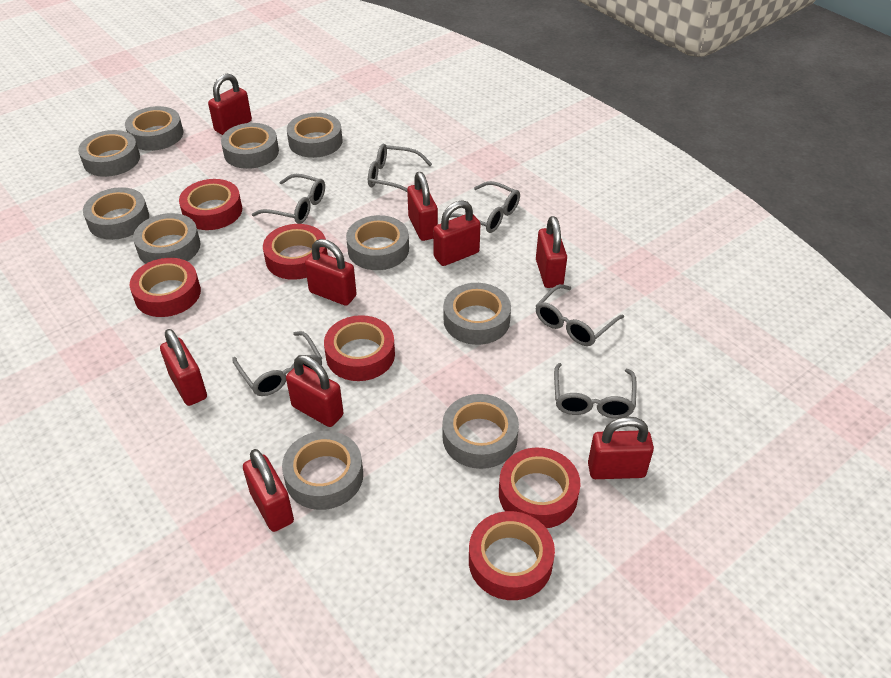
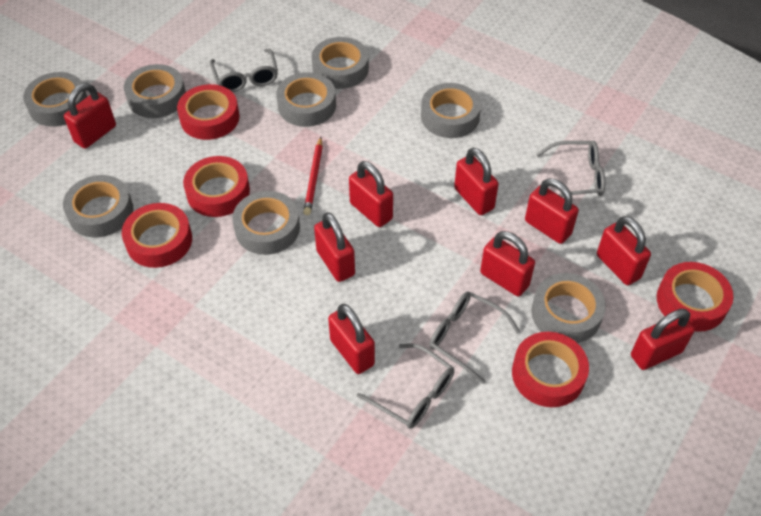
grey glasses: [232,331,322,396] [252,174,325,224] [368,144,432,192] [449,181,520,233] [535,284,624,346] [554,363,637,419] = 6 -> [210,49,278,92] [357,343,454,429] [429,291,520,384] [536,141,605,197] = 4
grey tape: [78,130,140,177] [83,187,149,240] [125,106,183,151] [133,213,201,264] [221,123,279,169] [282,431,363,510] [287,113,342,158] [346,215,409,270] [442,394,519,469] [444,283,511,345] = 10 -> [23,72,87,127] [63,175,133,238] [124,64,186,118] [232,191,300,255] [276,72,336,127] [312,37,369,89] [421,83,481,138] [532,273,606,343] = 8
red pencil: none = 0 -> [303,137,323,215] = 1
red tape: [130,258,201,317] [179,179,242,230] [263,224,328,280] [324,315,395,381] [469,511,555,600] [499,448,580,528] = 6 -> [122,203,192,268] [177,84,240,140] [183,156,250,217] [512,332,589,407] [657,262,734,332] = 5

